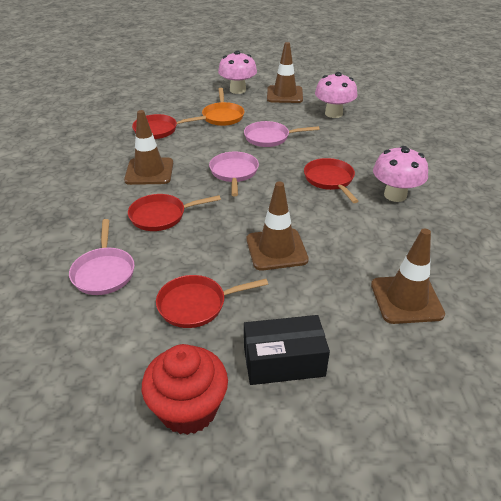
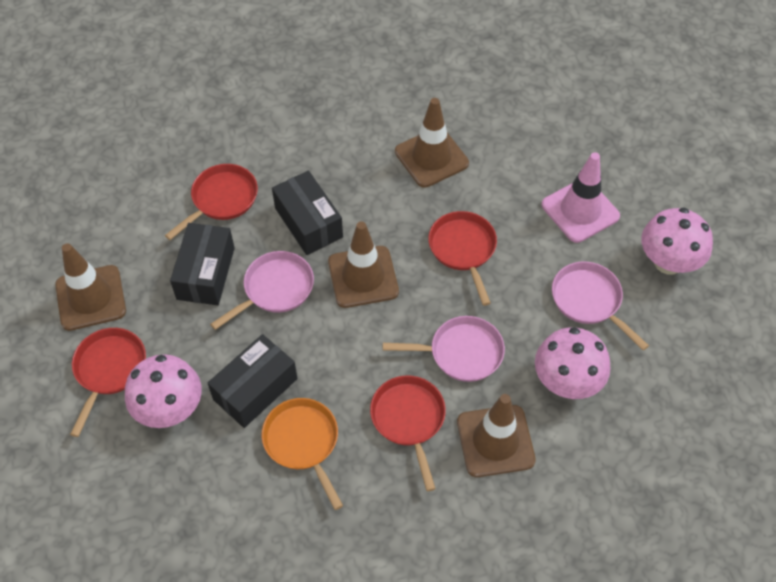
black box: [244,315,330,385] = 1 -> [170,223,235,305] [208,334,297,428] [272,171,343,255] = 3
pink traffic cone: none = 0 -> [542,152,620,243] = 1
red cupcake: [142,344,228,435] = 1 -> none = 0

